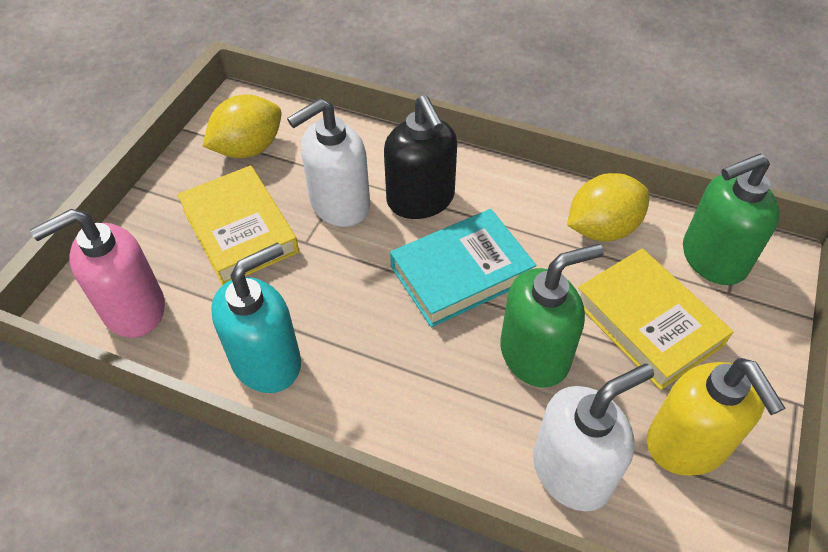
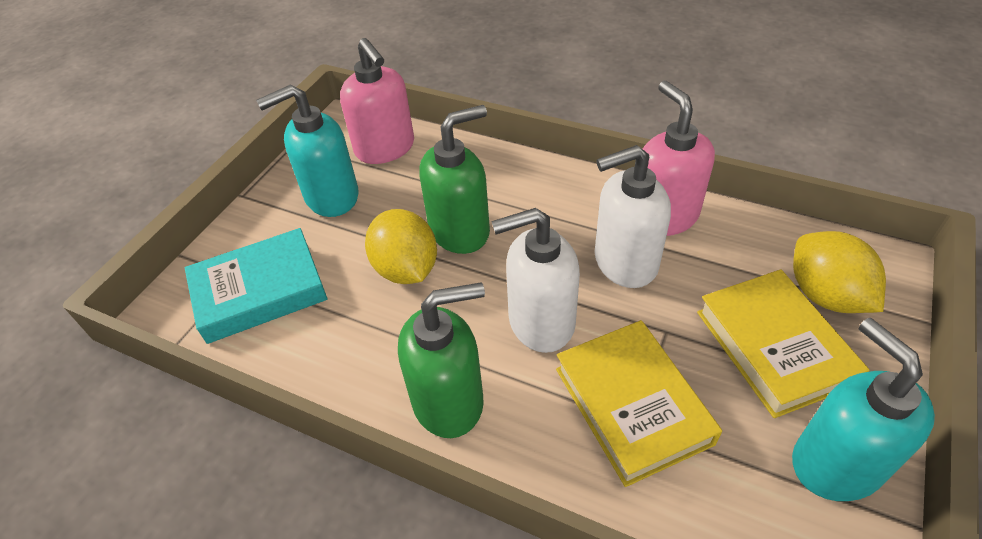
black soap dispenser: [384,95,457,219] = 1 -> none = 0
pink soap dispenser: [30,209,165,338] = 1 -> [340,38,414,164] [643,81,715,236] = 2
turquoise soap dispenser: [211,242,301,393] = 1 -> [256,85,359,217] [792,318,935,501] = 2
yellow soap dispenser: [646,358,785,476] = 1 -> none = 0

